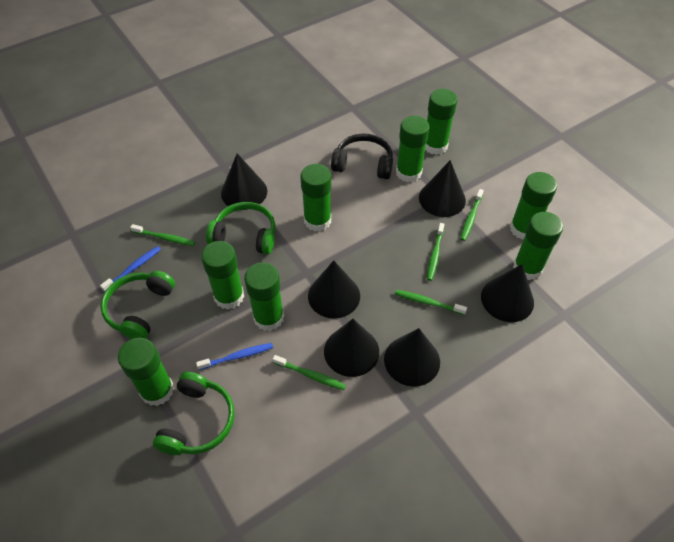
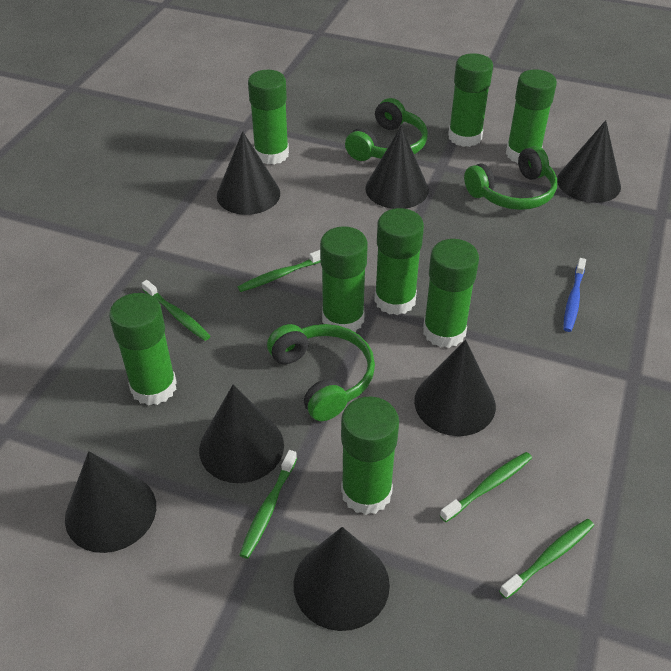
black cone: [221,153,267,210] [308,260,360,318] [324,319,379,377] [384,328,440,387] [419,160,466,217] [481,264,534,322] = 6 -> [65,451,156,553] [199,385,284,483] [217,131,280,215] [293,527,390,631] [365,126,429,209] [414,340,496,436] [557,120,621,203] = 7
black headphones: [331,134,393,179] = 1 -> none = 0
blue toothbrush: [100,246,161,292] [196,343,273,370] = 2 -> [563,258,586,332] = 1

